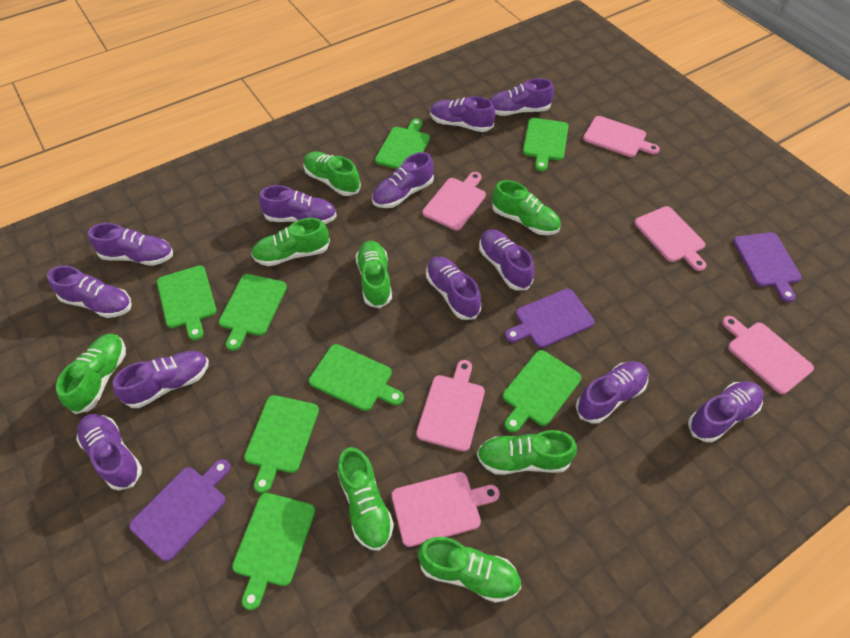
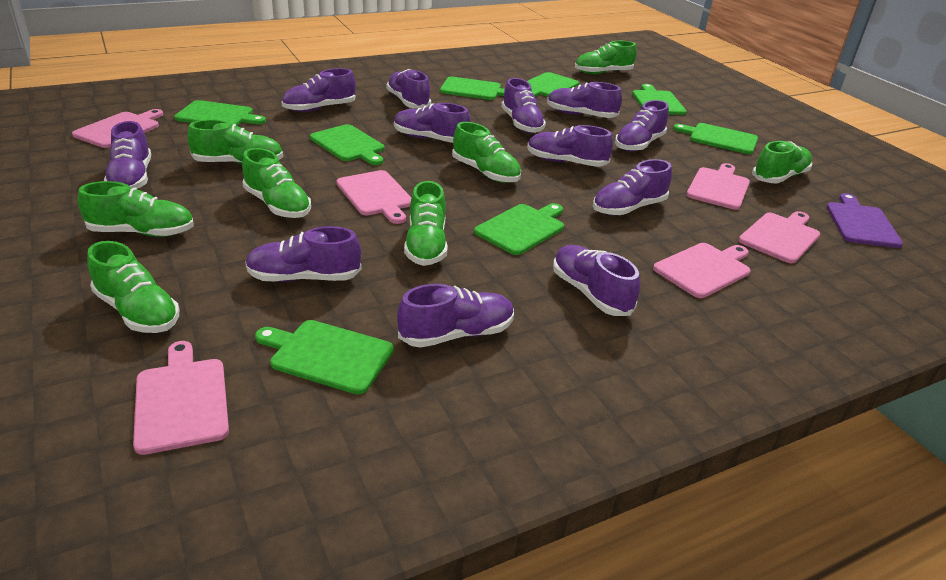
purple cutting board: [129,459,231,562] [505,289,595,348] [733,232,802,302] = 3 -> [827,193,903,248] = 1

